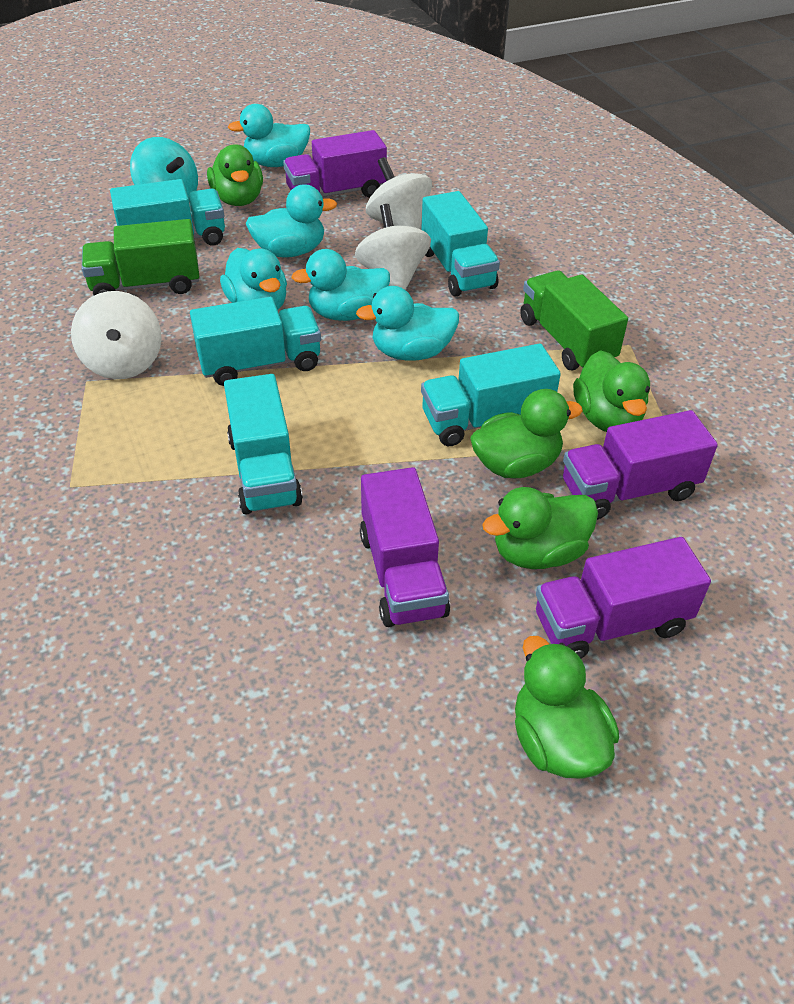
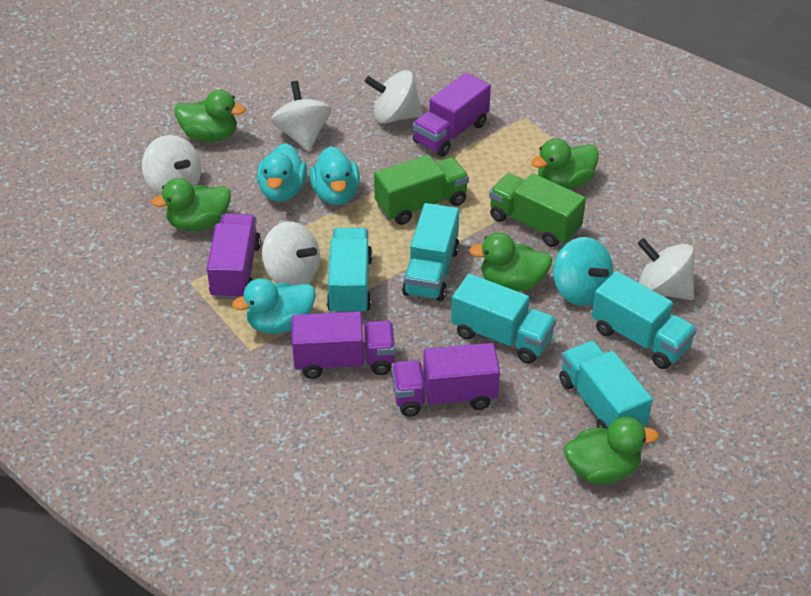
turquoise duck: [220,248,287,310] [228,104,310,167] [246,184,337,258] [291,249,390,321] [356,286,459,361] = 5 -> [232,278,316,334] [257,143,307,202] [310,146,360,205] = 3
white spinning top: [71,291,161,379] [355,204,431,290] [366,157,432,229] = 3 -> [142,135,201,195] [262,221,320,286] [271,81,331,151] [364,70,423,124] [637,238,695,300] = 5

